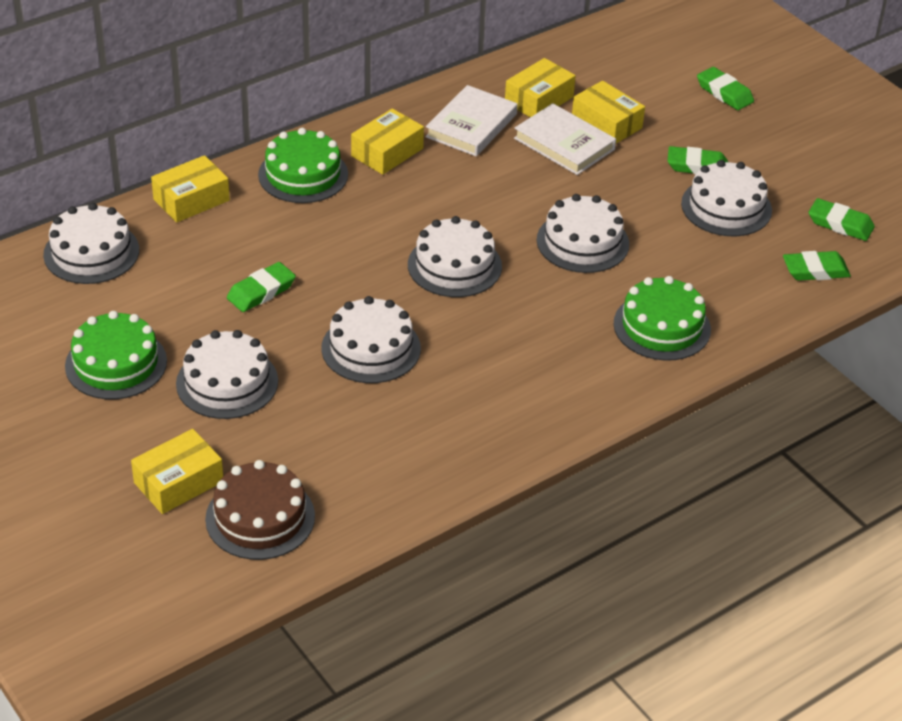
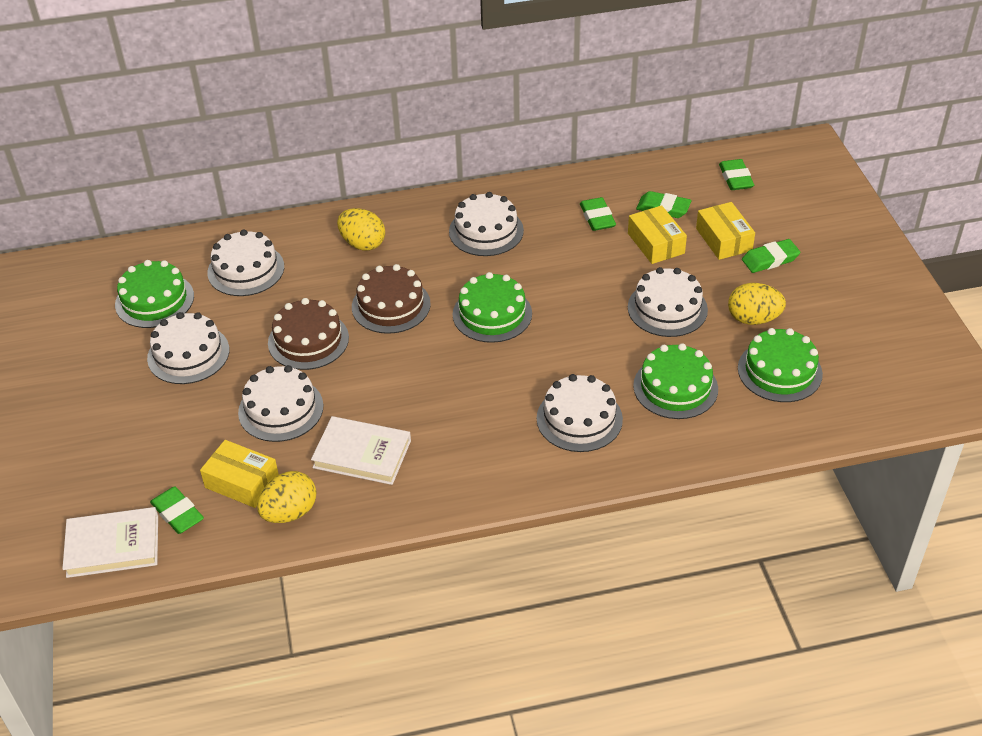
brown cake: [205,460,315,560] = 1 -> [268,298,349,370] [352,264,431,334] = 2
green cake: [65,311,167,399] [258,128,348,203] [613,276,711,361] = 3 -> [115,260,194,328] [453,272,532,343] [633,343,718,419] [738,328,823,402] = 4
yellow box: [131,429,223,514] [151,155,230,223] [351,108,424,175] [505,58,576,117] [572,81,645,143] = 5 -> [200,440,279,508] [628,205,687,264] [696,202,755,260] = 3
yellow egg: none = 0 -> [257,471,316,523] [337,208,385,251] [728,283,786,325] = 3

